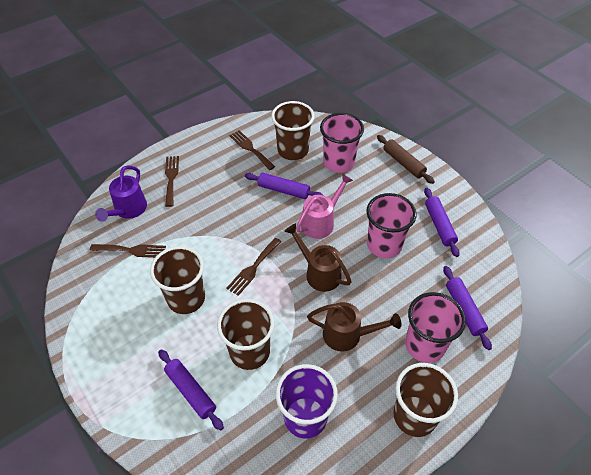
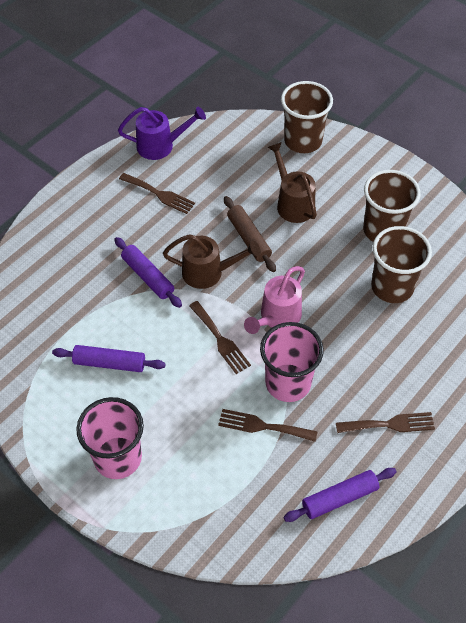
brown cup: [150,246,205,314] [217,299,274,370] [271,101,315,160] [393,363,458,437] = 4 -> [281,81,333,153] [363,170,421,242] [371,226,432,303] = 3
pink cup: [320,113,364,173] [366,193,417,258] [405,292,466,363] = 3 -> [76,397,144,479] [260,322,324,402] = 2
purple cup: [276,364,338,439] = 1 -> none = 0
purple rolling pin: [158,349,224,431] [245,173,324,199] [424,188,460,257] [443,266,492,350] = 4 -> [52,345,165,372] [114,237,182,308] [284,468,397,522] = 3

